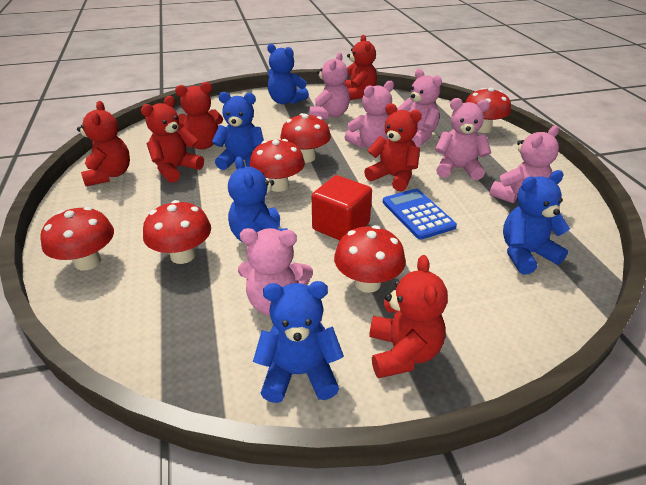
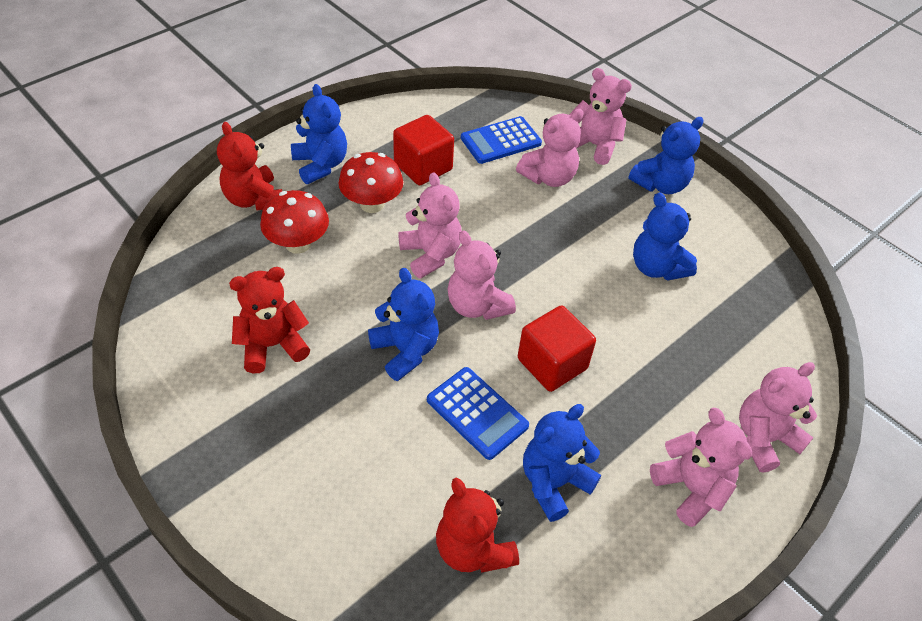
blue calculator: [382,189,457,240] = 1 -> [427,367,529,460] [461,116,542,164] = 2
red cube: [312,175,372,240] = 1 -> [393,115,454,185] [518,305,596,392] = 2
red mushroom: [41,207,114,271] [143,200,211,264] [250,139,305,192] [280,113,331,163] [334,225,406,293] [465,87,511,133] = 6 -> [260,190,329,254] [339,152,403,213] = 2
red teddy bear: [77,101,130,186] [141,96,204,183] [175,82,223,150] [344,35,377,100] [364,103,422,191] [369,255,448,378] = 6 -> [217,122,282,211] [229,267,310,373] [436,478,519,573] = 3

